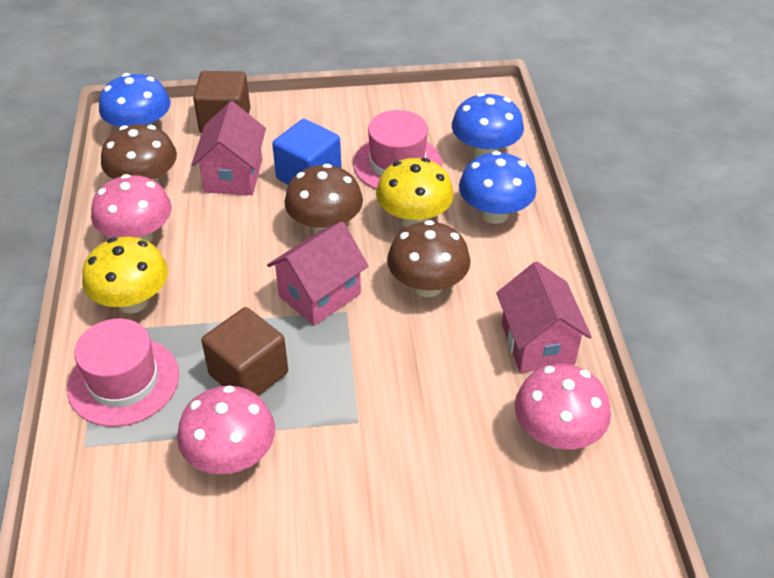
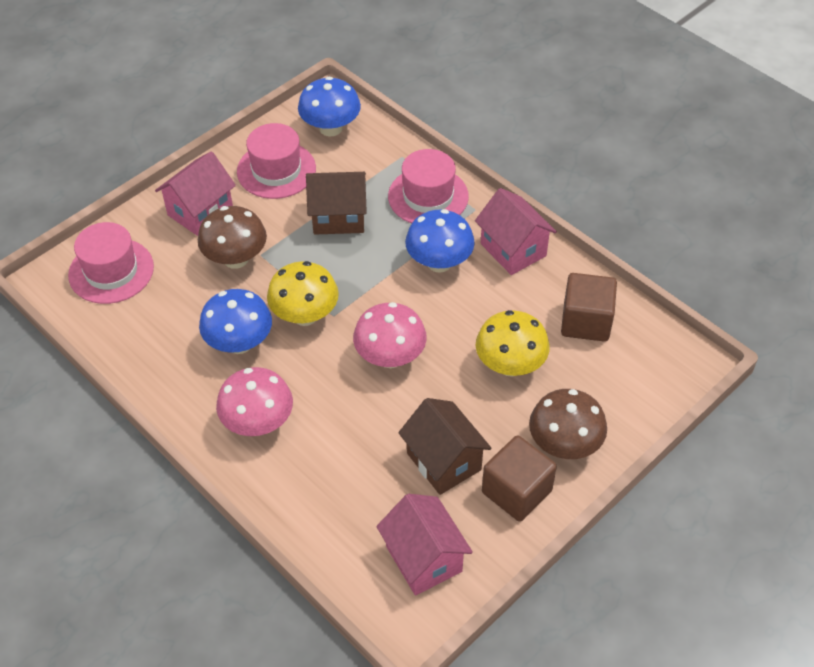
blue cube: [272,119,341,185] = 1 -> none = 0
brown house: none = 0 -> [306,172,367,234] [398,398,492,495] = 2
brown mushroom: [101,124,177,184] [284,164,363,234] [387,220,471,297] = 3 -> [198,206,267,269] [529,389,607,459] = 2
pink hat: [67,319,179,427] [353,110,442,189] = 2 -> [68,222,154,304] [237,123,316,199] [388,149,469,223] = 3
pink mushroom: [91,174,172,242] [177,386,275,474] [515,364,611,449] = 3 -> [216,367,293,436] [353,302,427,368] = 2

